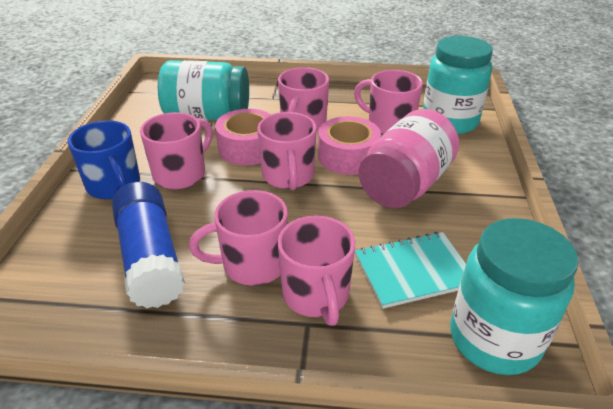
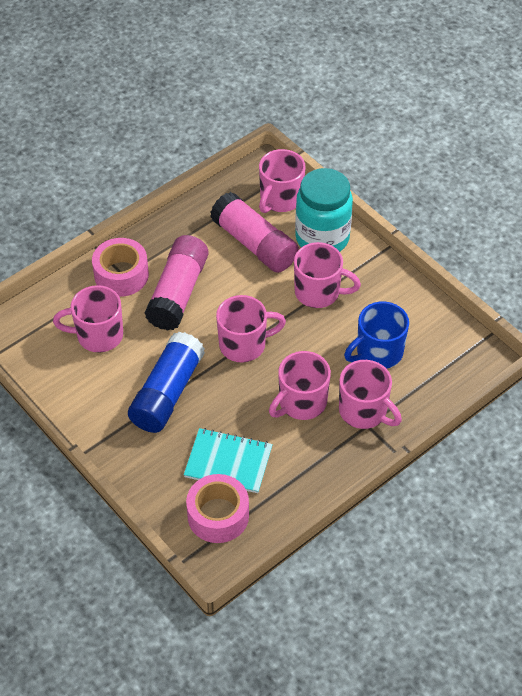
pink glue stick: none = 0 -> [145,235,209,331] [210,192,299,273] = 2
pink jar: [359,109,459,208] = 1 -> none = 0
turquoise jar: [158,60,249,121] [423,36,493,134] [450,218,578,375] = 3 -> [295,168,353,252] = 1

